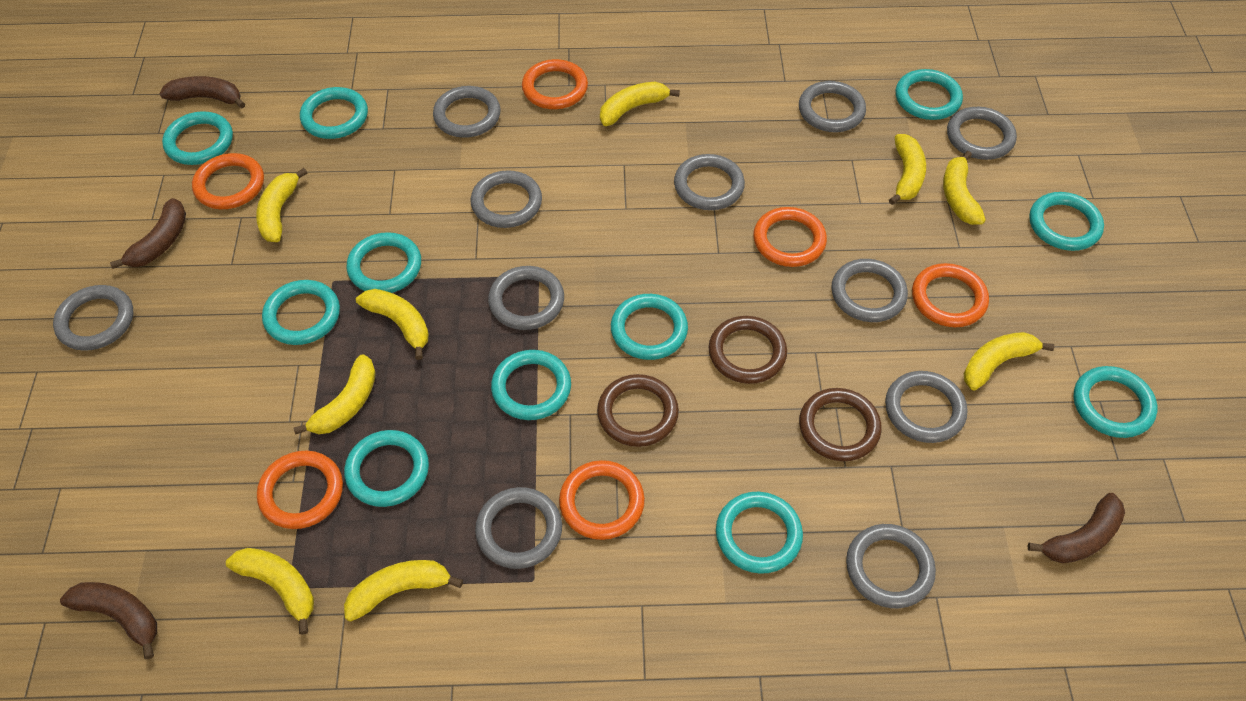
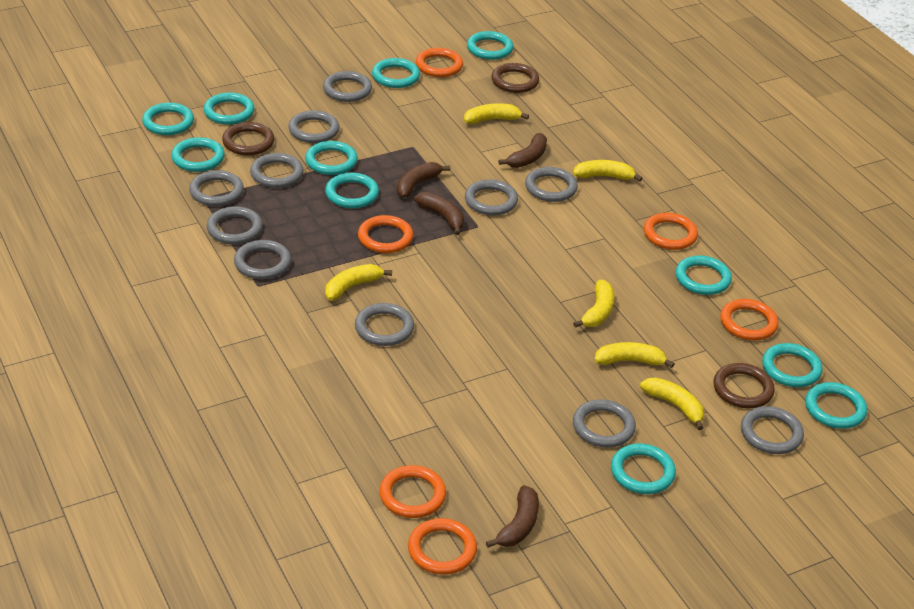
yellow banana: [226,548,314,635] [256,168,308,242] [293,354,376,435] [344,560,463,622] [356,289,429,360] [600,82,680,126] [889,134,926,205] [943,151,986,225] [964,332,1054,390] = 9 -> [325,264,392,300] [464,103,529,124] [573,160,642,182] [573,280,614,328] [594,342,675,368] [640,377,704,430] = 6

